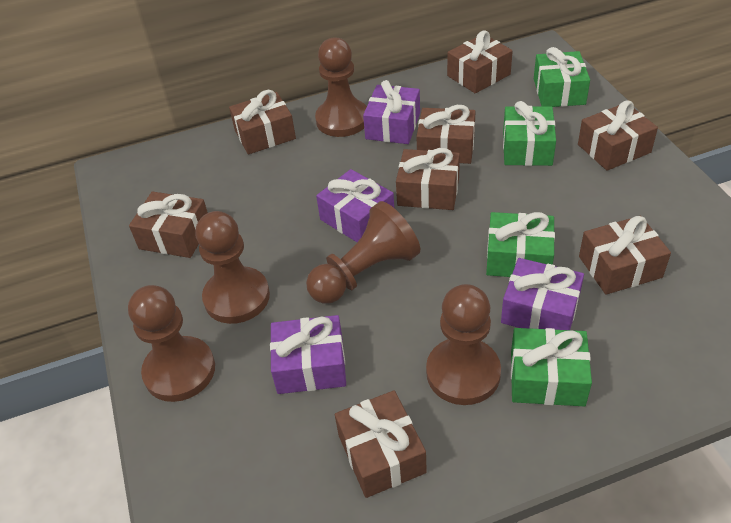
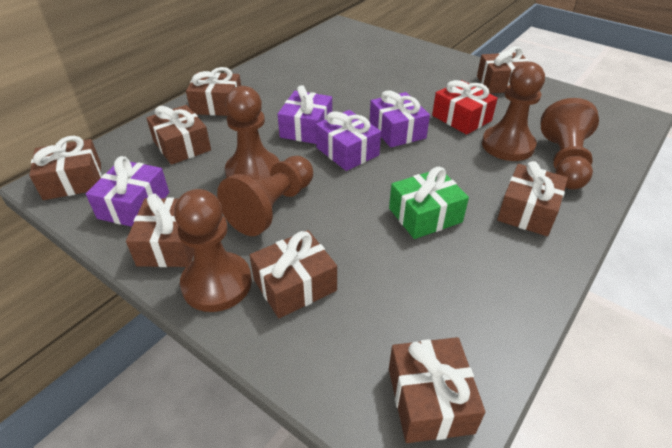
green gift: [486,212,555,277] [503,101,556,166] [511,328,592,406] [534,47,590,107] = 4 -> [389,167,469,239] = 1
red gift: none = 0 -> [432,80,498,135] = 1

